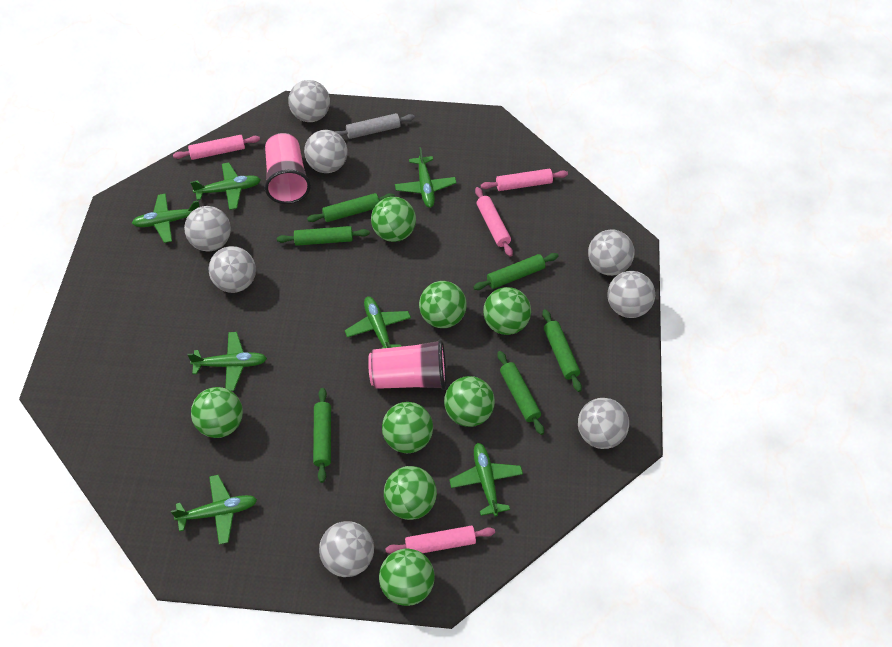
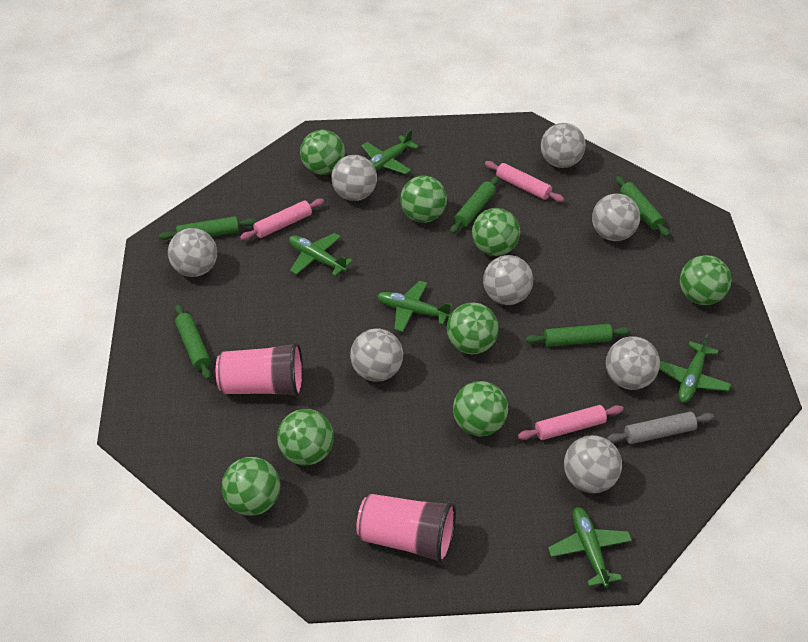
green plane: [132,193,199,243] [171,475,257,545] [187,332,267,391] [190,163,261,210] [345,296,411,349] [395,147,457,208] [449,443,523,517] = 7 -> [289,233,353,276] [361,129,419,174] [377,281,453,332] [548,507,632,587] [659,333,731,403] = 5
green rolling pin: [277,226,370,246] [307,193,395,222] [313,388,331,483] [473,253,558,290] [497,351,544,435] [542,309,582,392] = 6 -> [159,216,256,240] [175,304,211,380] [450,176,499,234] [526,324,631,347] [616,176,670,237] = 5
pink rolling pin: [173,135,260,160] [385,526,495,554] [475,187,513,257] [481,169,568,191] = 4 -> [240,199,324,240] [485,161,564,202] [518,405,623,440] = 3

